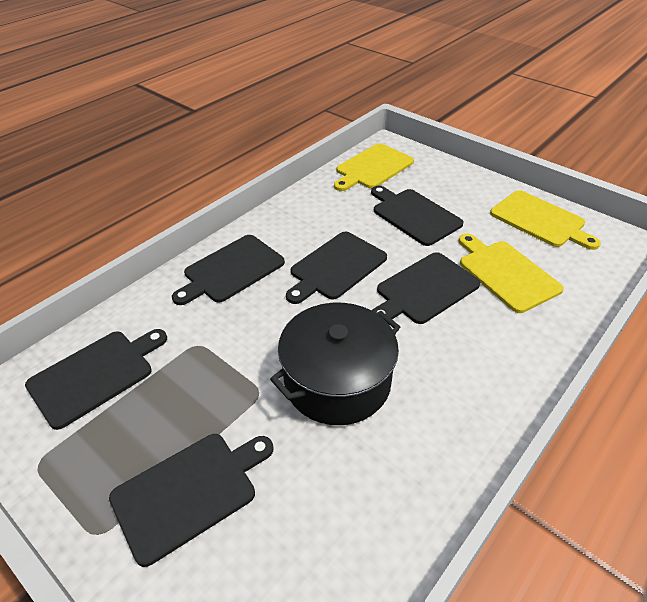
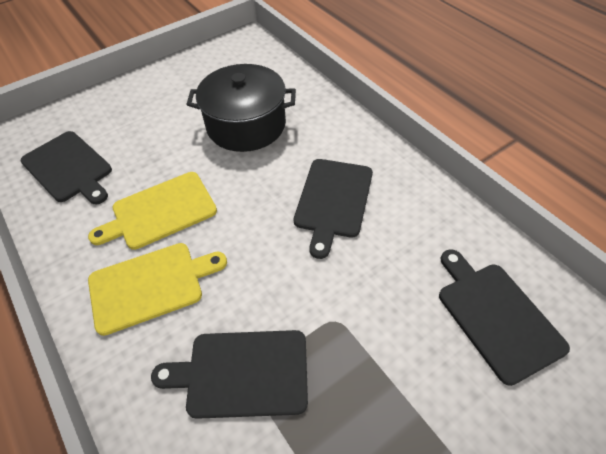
black cutting board: [25,329,167,430] [109,434,273,567] [172,235,285,305] [286,232,387,304] [371,186,463,246] [372,252,480,324] = 6 -> [20,131,112,204] [151,330,308,419] [294,159,373,259] [439,249,570,386] = 4
yellow cutting board: [334,143,414,191] [459,234,564,313] [490,190,601,250] = 3 -> [88,172,217,250] [88,243,227,336] = 2

